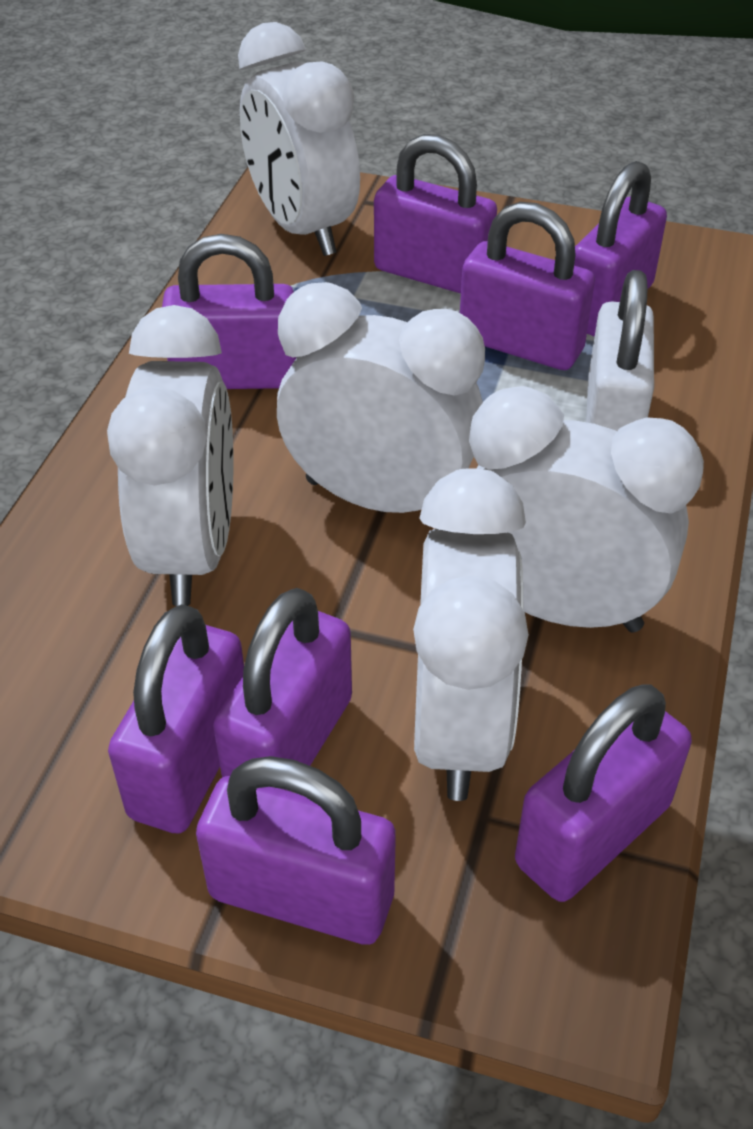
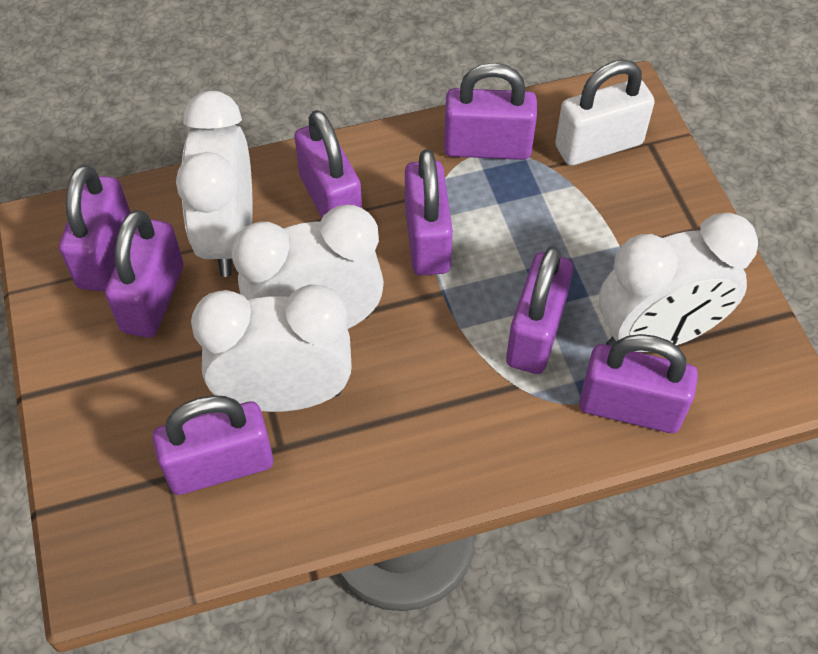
white clock: [107,305,233,606] [238,22,360,256] [277,282,485,513] [413,468,529,801] [469,386,704,632] = 5 -> [176,91,252,277] [191,284,352,412] [232,205,384,329] [599,213,758,352] = 4

